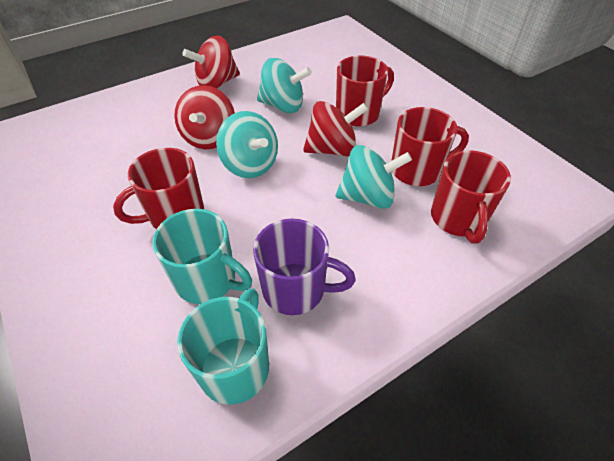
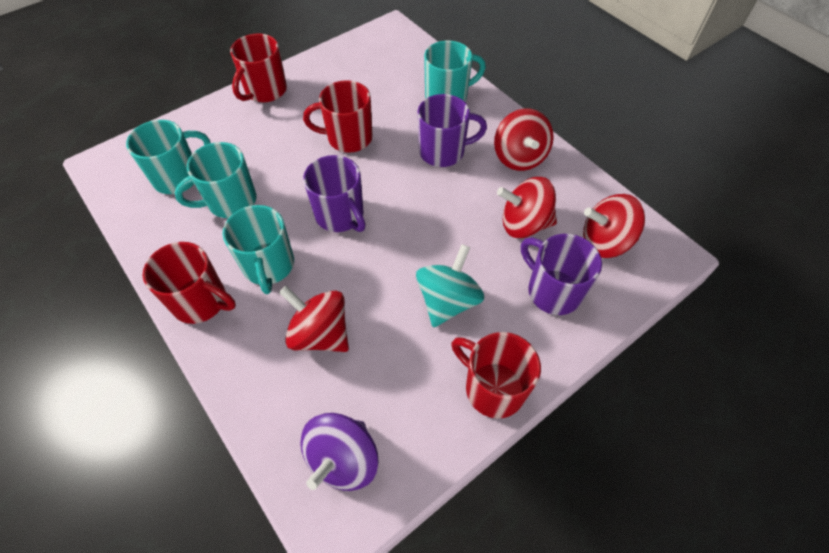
purple mug: [253,218,356,315] = 1 -> [303,155,366,232] [418,94,487,167] [521,234,602,315] = 3
purple spinning top: none = 0 -> [300,413,379,491] = 1
red spinning top: [174,85,235,149] [182,36,240,89] [303,101,368,157] = 3 -> [279,286,349,352] [494,109,554,171] [497,177,557,238] [583,194,645,258] = 4
turquoise mug: [152,209,252,304] [177,288,269,405] = 2 -> [126,120,211,194] [175,142,256,218] [222,205,294,294] [424,41,486,101] = 4
turquoise spinning top: [216,111,278,178] [257,58,312,113] [336,145,412,209] = 3 -> [416,244,484,327] = 1

